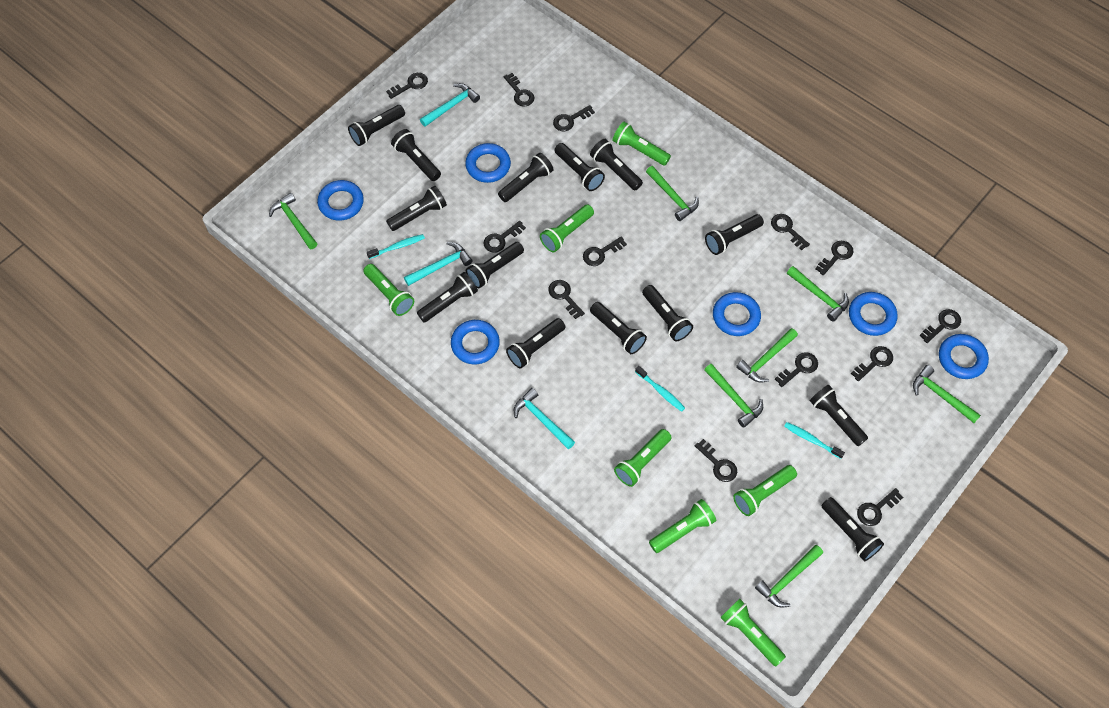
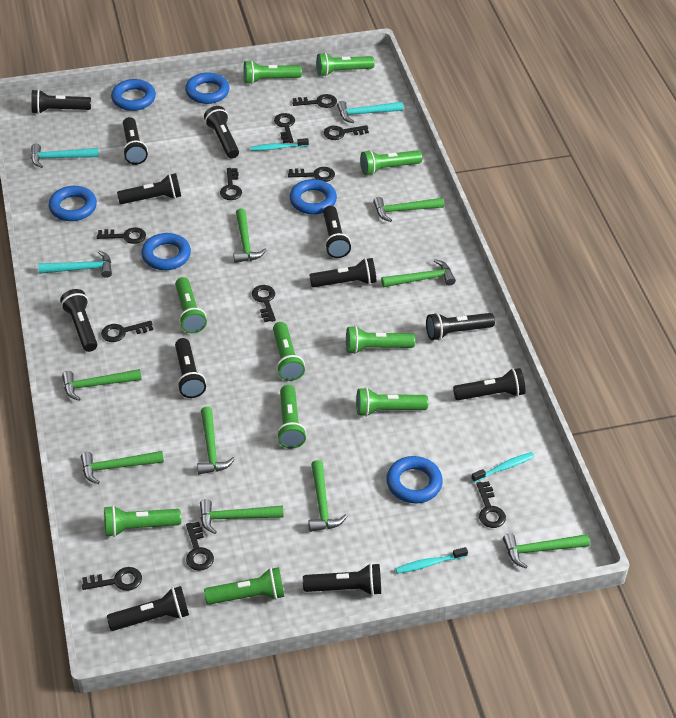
black flashlight: [348,105,405,146] [386,186,447,231] [391,129,441,181] [417,272,478,322] [466,242,524,288] [498,153,553,202] [506,318,565,369] [554,143,605,191] [590,139,643,190] [590,302,647,354] [642,285,693,341] [705,214,764,255] [810,384,868,446] [822,497,884,561] = 14 -> [31,89,91,114] [60,289,97,352] [107,586,189,631] [117,173,181,204] [123,117,148,165] [175,338,206,398] [204,106,239,159] [303,563,381,596] [309,258,376,288] [323,206,351,258] [426,313,495,340] [453,368,526,400] = 12
black key: [386,73,428,99] [483,221,526,253] [504,73,535,107] [548,280,585,319] [553,105,595,131] [583,237,627,266] [695,439,737,482] [771,214,810,250] [775,352,818,387] [815,241,853,275] [851,346,893,381] [857,488,903,526] [919,309,961,343] = 13 -> [82,567,142,591] [97,227,146,244] [101,321,153,342] [186,522,214,571] [220,168,242,200] [252,285,276,322] [274,113,295,143] [288,167,335,182] [292,94,337,108] [324,125,369,140] [476,481,506,528] = 11
green flashlight: [363,264,414,316] [540,205,594,252] [613,122,671,166] [614,429,672,487] [649,499,716,553] [720,599,786,666] [733,465,797,516] = 7 -> [104,505,181,537] [175,277,207,333] [204,567,284,605] [244,60,302,84] [273,322,305,381] [277,385,307,449] [316,52,375,76] [346,326,415,354] [356,387,428,417] [360,150,422,175] = 10
green hammer: [269,193,318,249] [646,166,699,221] [704,364,763,428] [736,328,798,383] [755,545,823,608] [787,266,849,322] [913,365,981,423] = 7 -> [62,369,142,401] [81,451,164,484] [197,407,235,474] [200,499,283,534] [233,208,266,263] [308,460,347,532] [373,197,444,222] [381,259,456,287] [503,533,590,568] = 9

